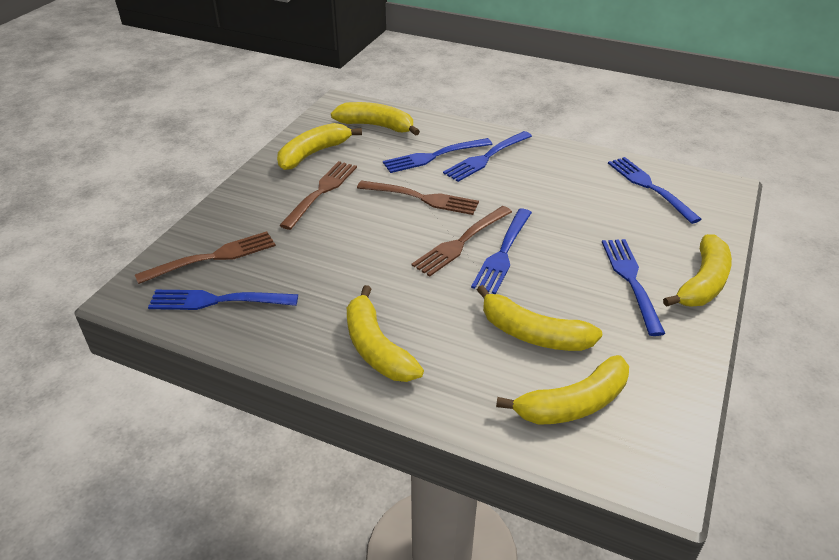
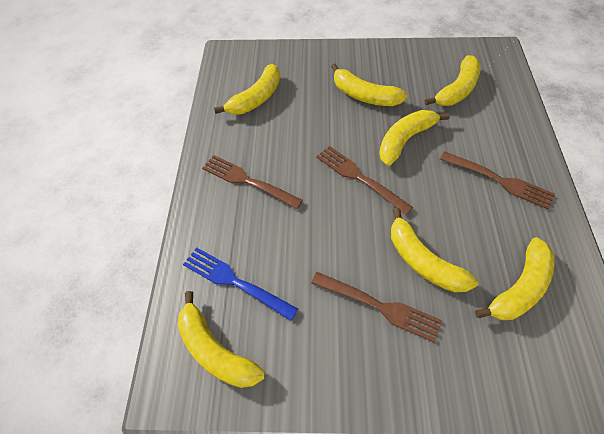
blue fork: [148,290,298,310] [383,138,493,173] [443,131,532,182] [471,209,532,294] [602,239,666,336] [608,157,702,224] = 6 -> [183,247,298,321] = 1
yellow banana: [277,123,362,170] [331,102,420,136] [347,285,424,382] [477,285,602,351] [496,355,629,425] [663,234,732,307] = 6 -> [177,291,265,388] [214,64,280,115] [331,63,408,106] [379,110,450,166] [391,208,478,292] [425,55,481,106] [475,237,554,320] = 7

